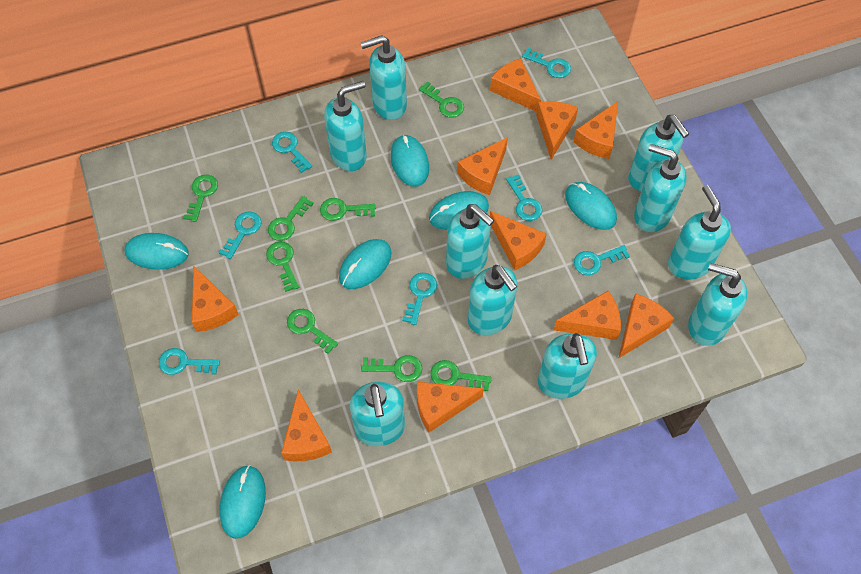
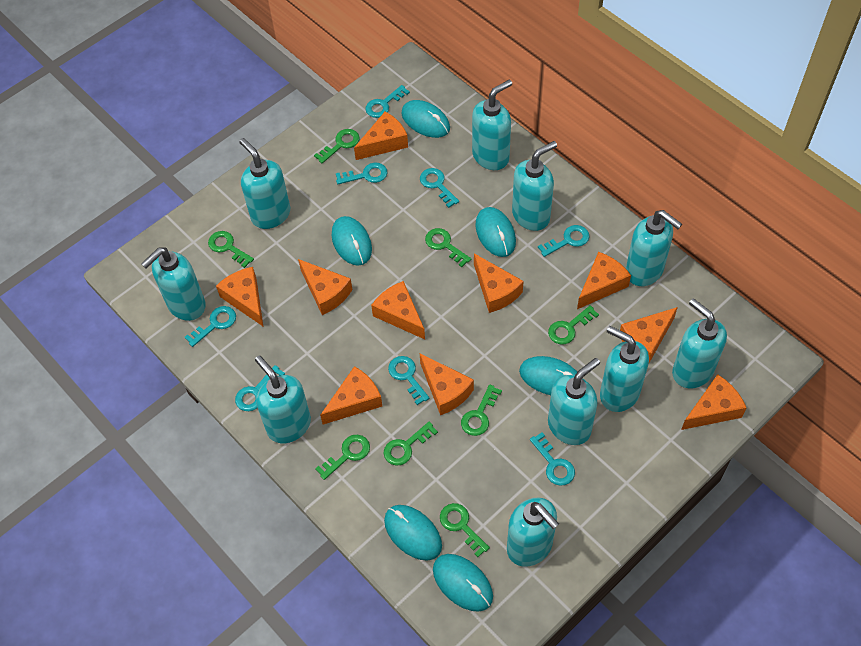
turquoise key: [159,348,220,375] [219,211,262,259] [272,132,312,173] [402,273,437,325] [506,174,542,221] [522,48,571,78] [574,245,630,275] = 7 -> [185,306,236,347] [235,365,285,411] [336,163,387,184] [365,85,410,118] [388,356,430,405] [420,168,459,208] [530,432,575,486] [538,225,589,257] = 8

